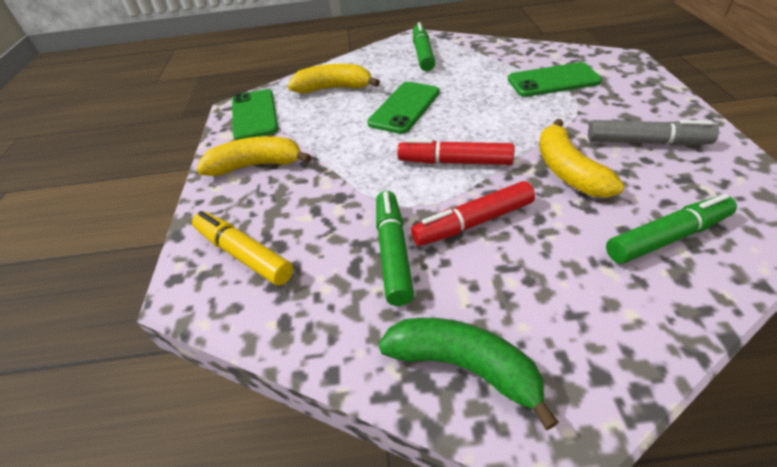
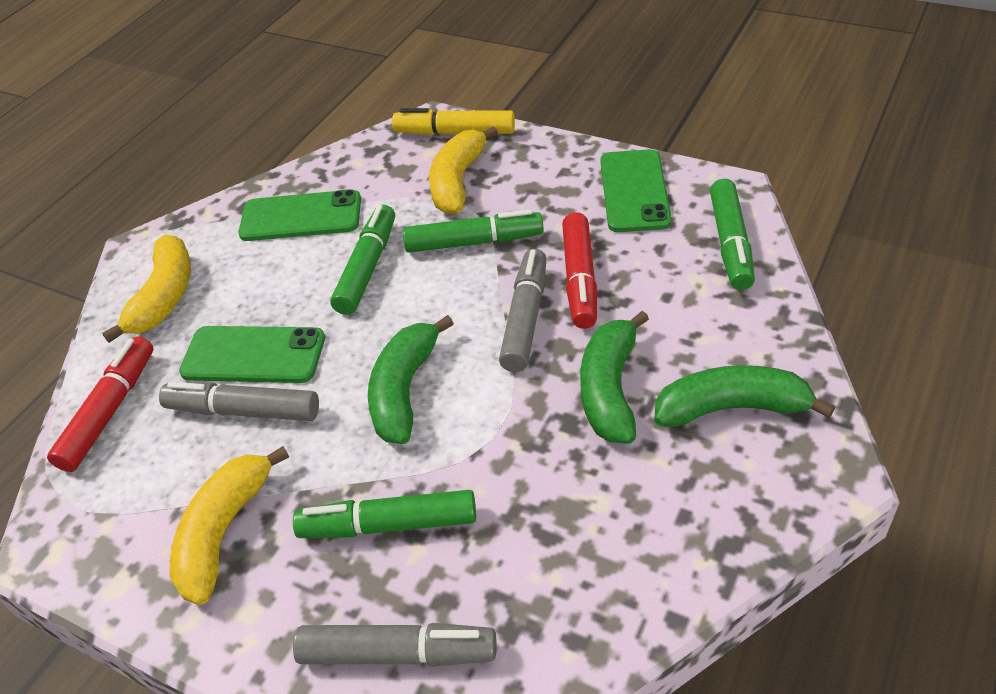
green banana: [378,318,559,430] = 1 -> [368,315,454,444] [580,311,649,443] [654,365,835,427] = 3
green marker: [376,191,414,306] [413,22,435,71] [606,194,737,264] = 3 -> [293,490,476,538] [330,205,395,315] [403,210,544,253] [710,179,755,290] = 4
grey marker: [588,120,719,145] = 1 -> [159,382,319,421] [293,623,497,667] [499,249,547,372] = 3

